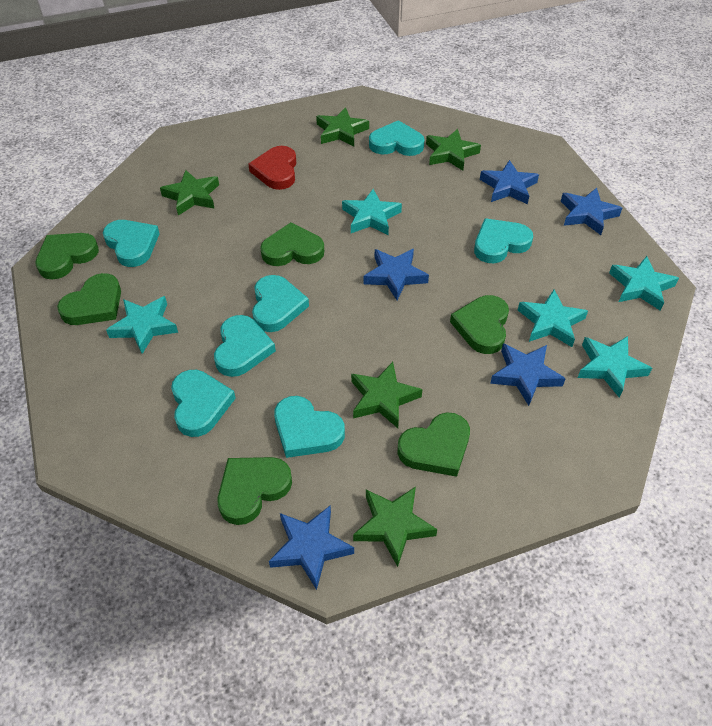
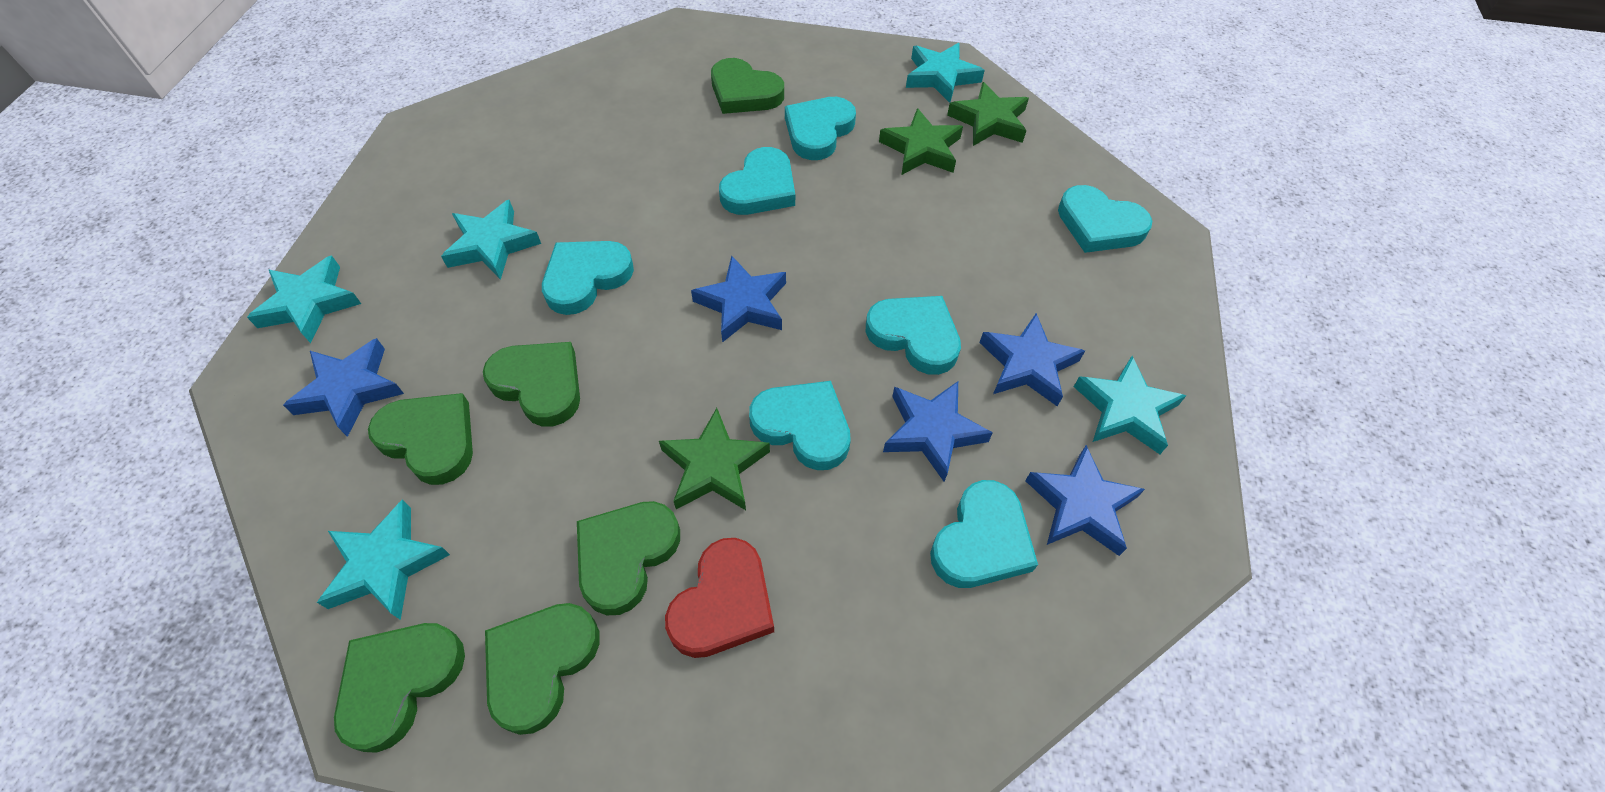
green star: [160,170,219,216] [316,107,369,147] [351,362,423,428] [353,487,437,567] [426,129,481,171] = 5 -> [659,408,770,510] [879,108,963,175] [947,82,1029,146] = 3

